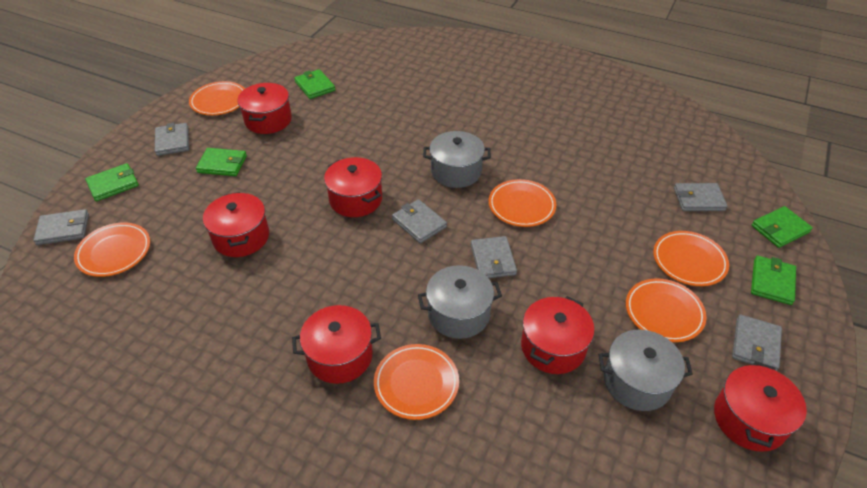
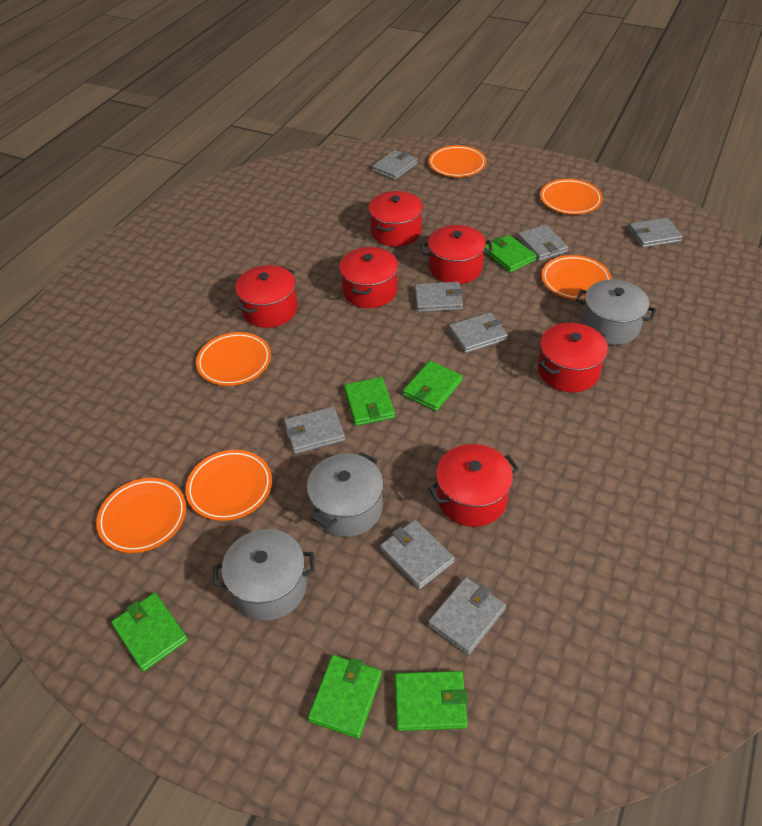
green wallet: [85,163,139,201] [196,148,247,176] [294,69,335,99] [751,206,813,248] [751,256,796,305] = 5 -> [111,593,188,672] [308,655,382,739] [344,377,395,426] [395,671,468,731] [403,361,463,411] [485,235,537,273] = 6
grey wallet: [33,209,89,245] [155,123,189,156] [392,199,447,243] [471,236,517,278] [674,183,728,211] [732,314,782,371] = 6 -> [284,407,345,454] [372,150,418,180] [380,520,455,590] [415,282,463,312] [428,577,506,655] [449,312,508,353] [517,225,568,261] [628,218,683,248] = 8

